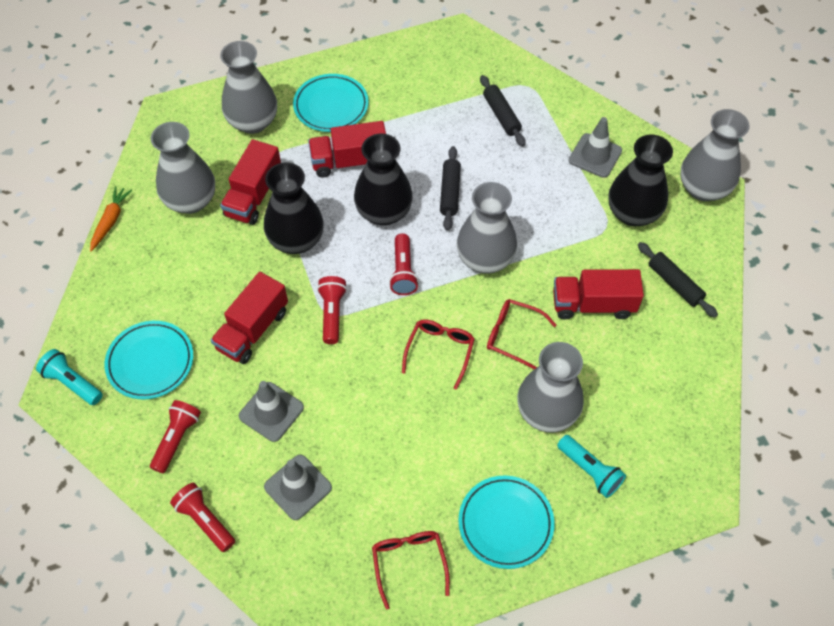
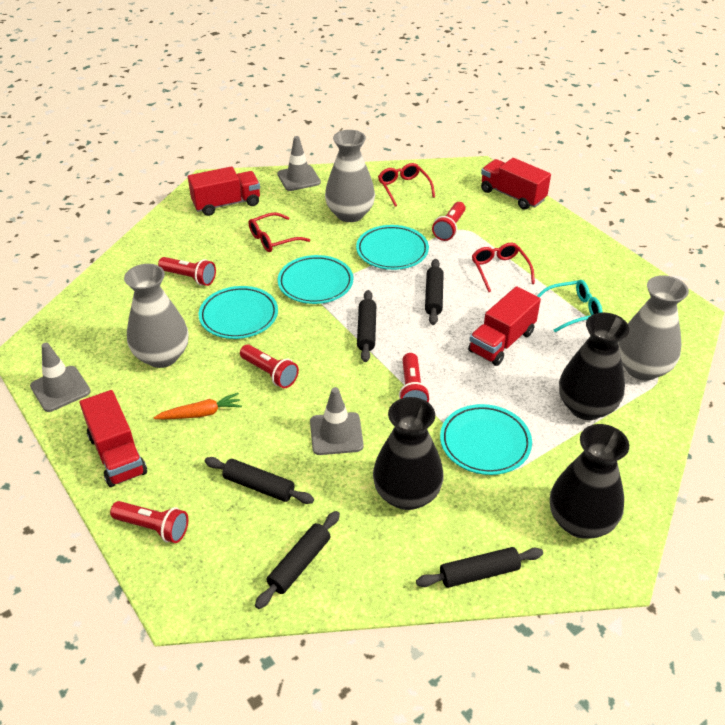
black rolling pin: [440,146,461,231] [480,75,526,146] [638,242,718,318] = 3 -> [205,457,314,504] [255,511,340,609] [357,290,376,362] [416,547,543,588] [425,259,444,325] = 5
grey vase: [151,122,215,214] [220,41,277,134] [457,182,517,274] [517,342,584,433] [680,109,749,201] = 5 -> [124,264,189,368] [325,130,375,222] [618,275,689,381] = 3
red flashlight: [150,400,201,473] [170,483,235,552] [317,276,347,344] [389,233,419,295] = 4 -> [110,501,188,543] [158,257,216,286] [240,344,299,388] [399,353,430,402] [432,202,466,241] = 5
turquoise flashlight: [36,349,103,405] [557,435,626,498] = 2 -> none = 0
turquoise glasses: none = 0 -> [537,280,602,332] = 1
turquoise plate: [104,321,193,399] [293,74,369,132] [458,475,555,569] = 3 -> [199,286,278,339] [278,255,353,304] [356,225,429,270] [440,404,532,475] = 4

